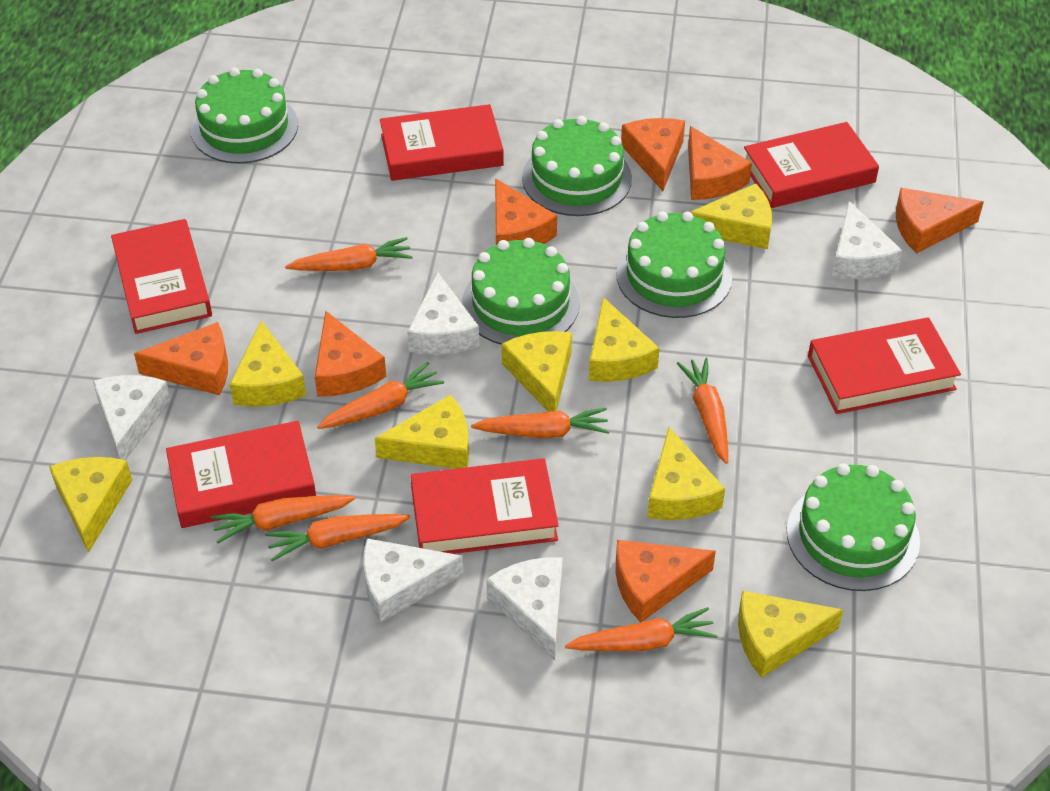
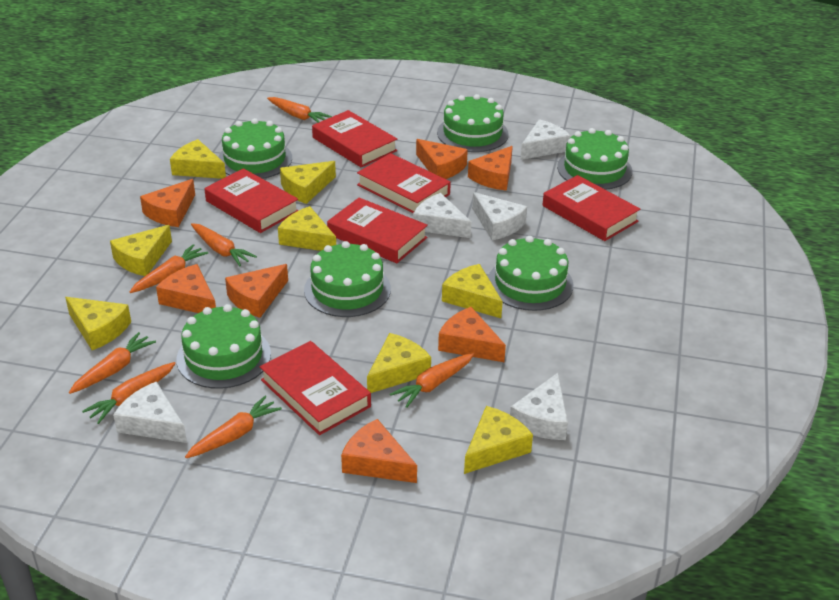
green cake: [191,67,298,164] [462,238,580,345] [522,116,632,216] [616,212,733,318] [787,463,920,591] = 5 -> [177,304,271,389] [218,118,292,179] [304,241,391,317] [437,94,509,152] [488,236,573,311] [557,128,632,190] = 6

